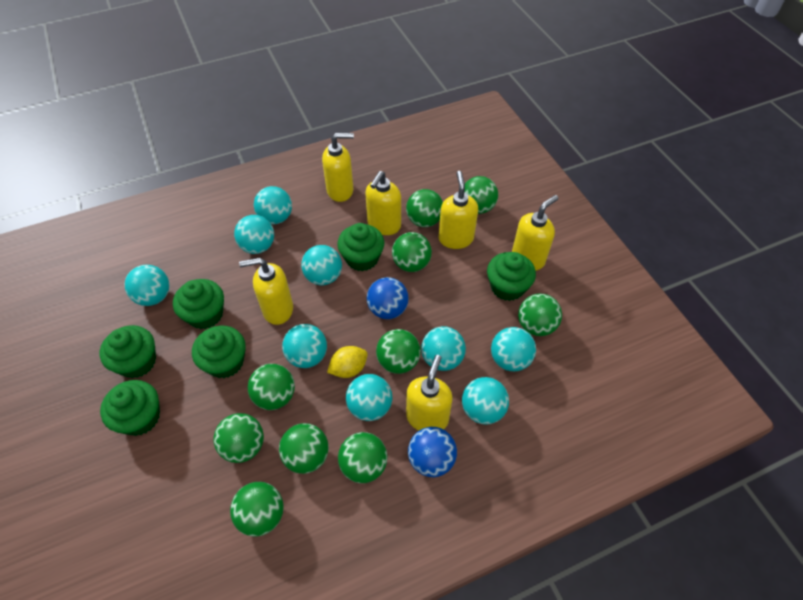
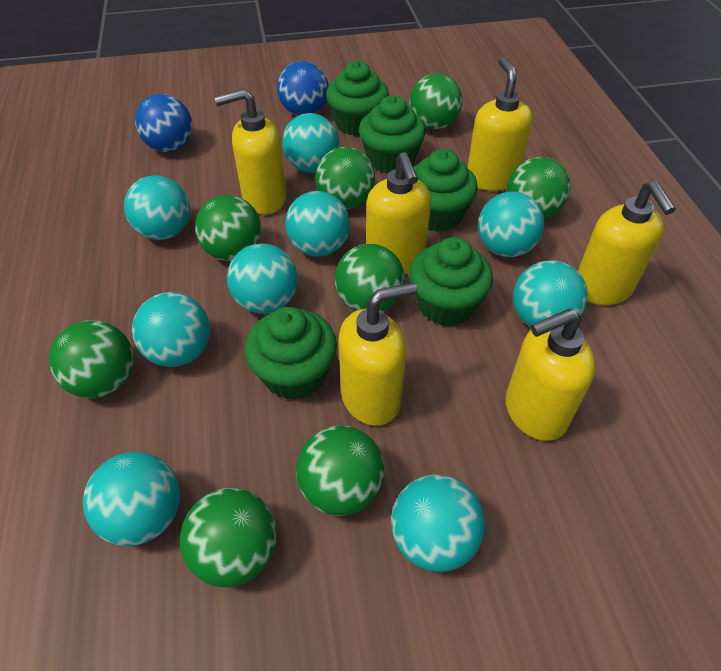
green ball: [214,413,264,463] [230,482,284,537] [248,364,295,410] [279,423,329,474] [338,432,387,483] [376,329,421,374] [392,232,432,272] [406,189,443,227] [465,176,498,214] [518,293,562,336] = 10 -> [49,320,134,398] [180,488,277,587] [195,195,261,261] [296,426,385,516] [315,147,375,209] [335,244,405,311] [409,73,462,130] [507,157,570,219] = 8
green cupcake: [100,325,156,378] [100,380,160,436] [173,279,224,329] [192,326,245,378] [337,223,384,271] [487,252,536,301] = 6 -> [245,307,337,400] [326,61,389,136] [359,96,426,174] [409,237,493,326] [414,149,478,232] = 5
yellow lemon: [327,346,368,378] = 1 -> none = 0

